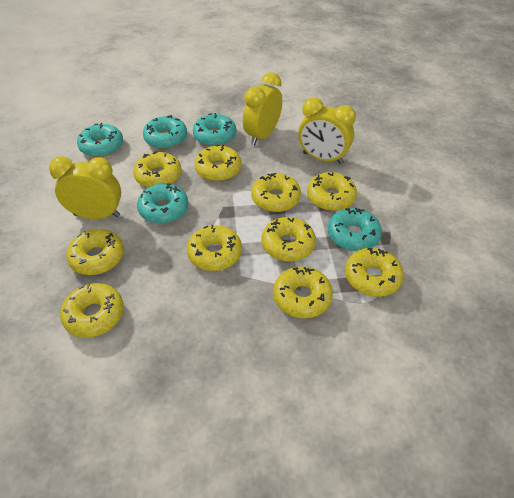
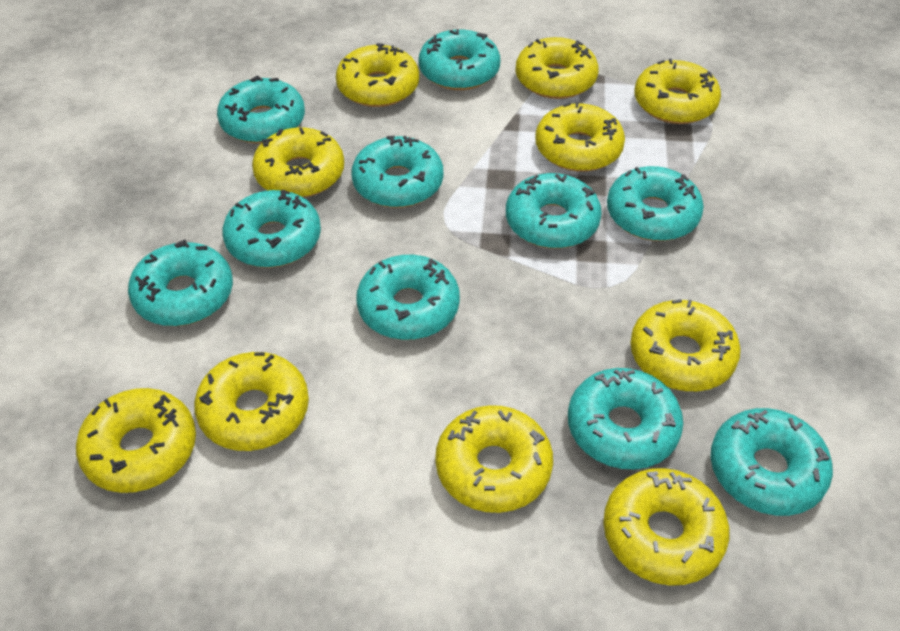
turquoise donut: [77,123,123,157] [137,183,189,224] [143,115,187,149] [193,113,237,146] [328,208,382,251] = 5 -> [128,240,233,326] [217,76,305,144] [222,189,321,268] [351,136,443,208] [356,255,460,340] [419,29,500,90] [506,173,602,249] [568,368,683,469] [607,166,704,241] [710,408,833,516] = 10
yellow clock: [49,156,121,219] [243,72,282,145] [298,98,356,164] = 3 -> none = 0

